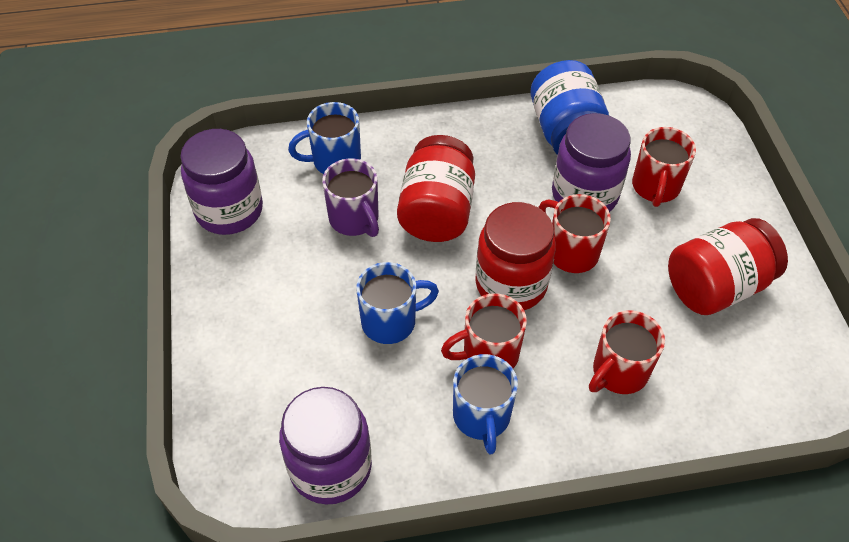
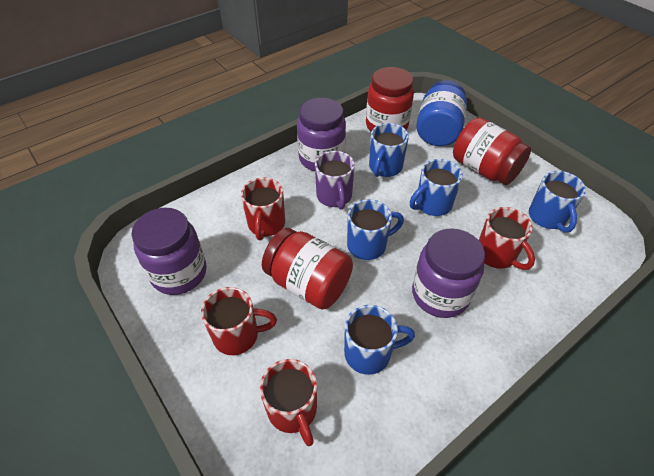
blue mug: [288,102,361,174] [356,262,439,344] [453,354,518,454] = 3 -> [344,305,415,375] [347,199,404,260] [369,123,409,177] [410,159,463,216] [529,171,586,233] = 5

